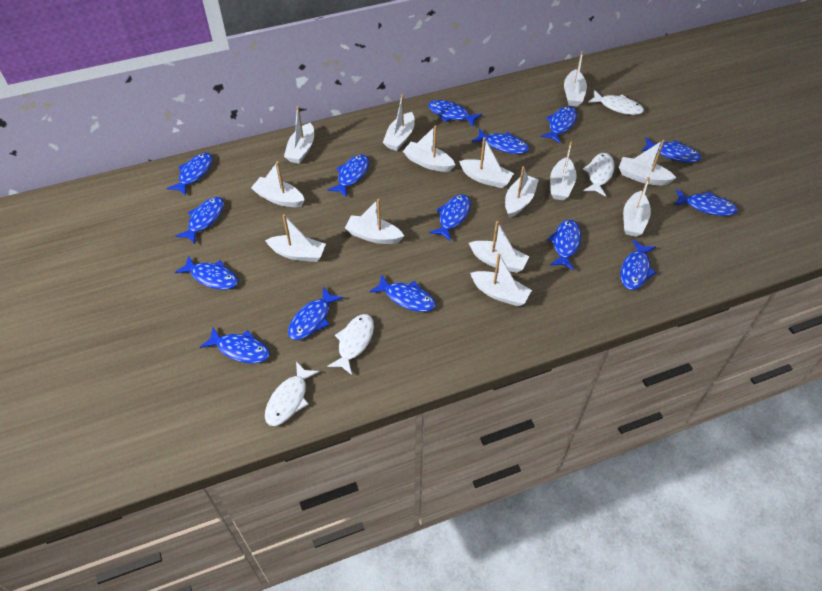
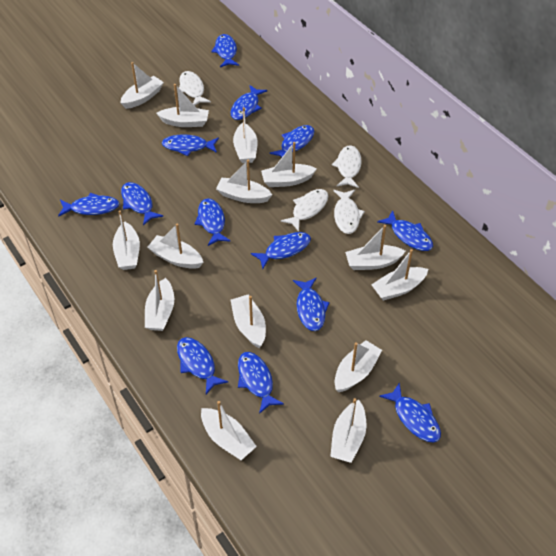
blue fish: [167,153,213,196] [175,255,238,290] [176,197,224,244] [200,328,270,363] [288,287,343,340] [328,154,369,197] [370,274,436,312] [428,100,482,127] [429,194,471,241] [472,128,529,154] [541,106,577,144] [547,220,581,270] [620,240,656,290] [641,137,701,163] [674,189,738,216] = 15 -> [58,193,120,217] [121,182,163,226] [162,135,219,156] [177,337,228,394] [194,199,231,246] [211,34,239,67] [231,85,267,120] [238,352,284,414] [251,232,311,269] [270,125,315,157] [293,277,330,331] [377,210,433,251] [379,382,441,443] = 13

